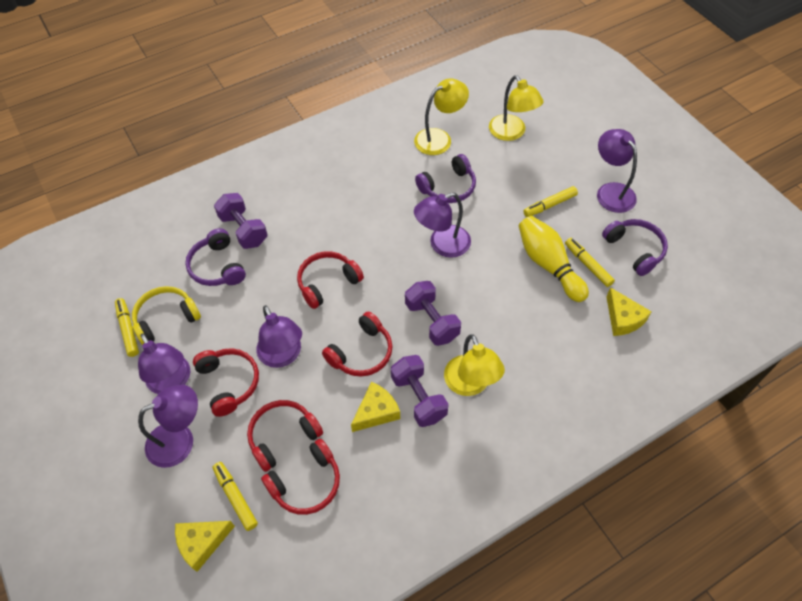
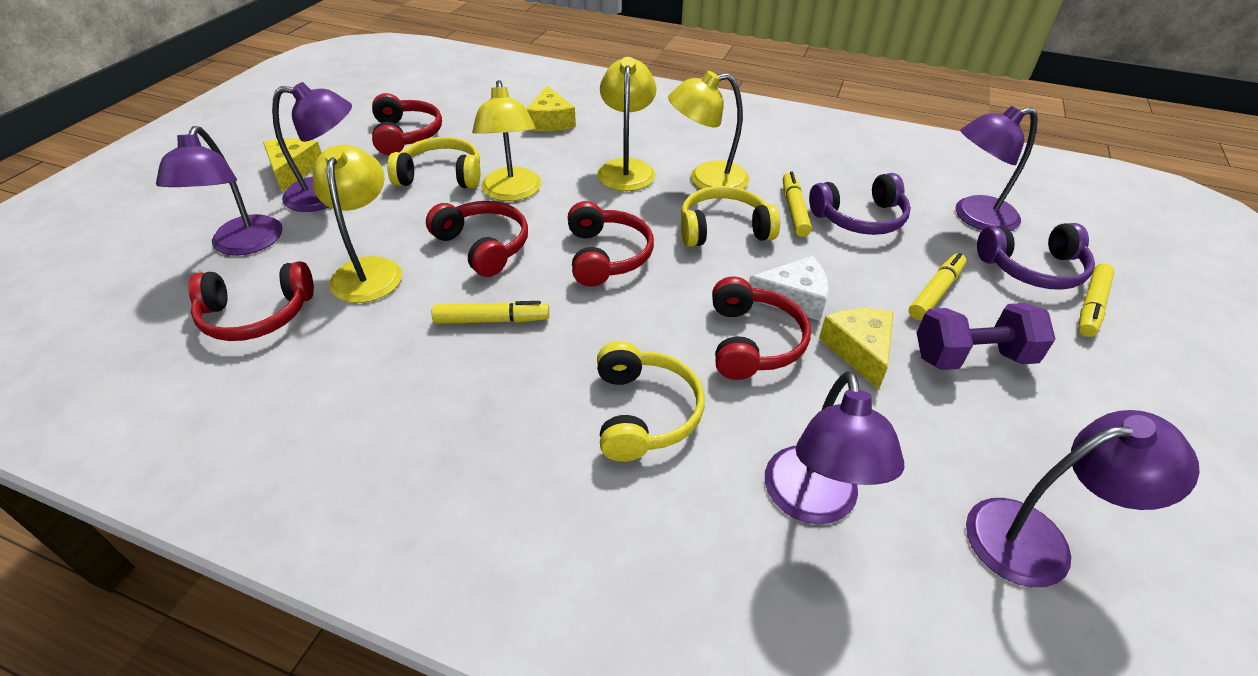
purple dumbbell: [214,193,267,249] [391,355,449,427] [405,281,461,346] = 3 -> [917,303,1055,370] = 1
purple headphones: [185,228,246,286] [415,154,476,203] [602,219,668,276] = 3 -> [809,173,911,235] [977,223,1095,290] = 2
white cheese: none = 0 -> [749,256,829,321] = 1
yellow bowling pin: [519,216,589,302] = 1 -> none = 0
yellow headphones: [132,286,201,345] = 1 -> [387,137,480,189] [597,341,705,462] [681,186,780,247] = 3
yellow lamp: [414,78,469,155] [444,334,505,396] [489,75,543,141] = 3 -> [313,145,402,303] [472,80,541,201] [597,57,657,191] [668,71,749,189] = 4

